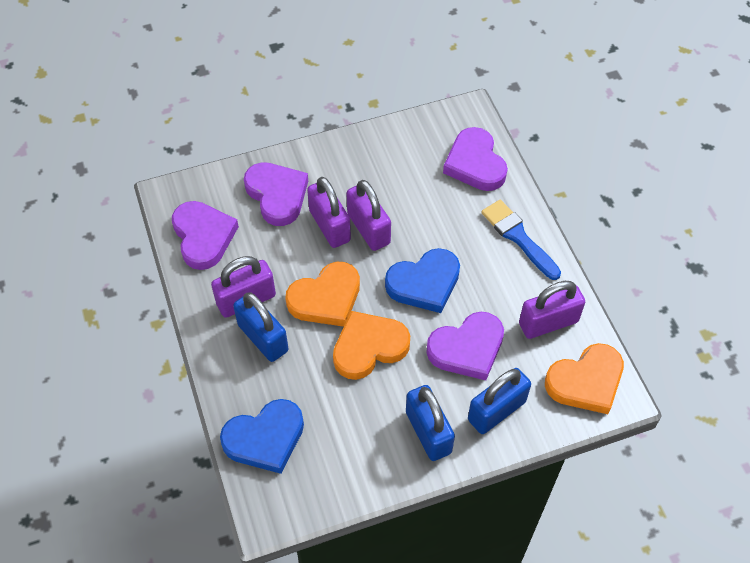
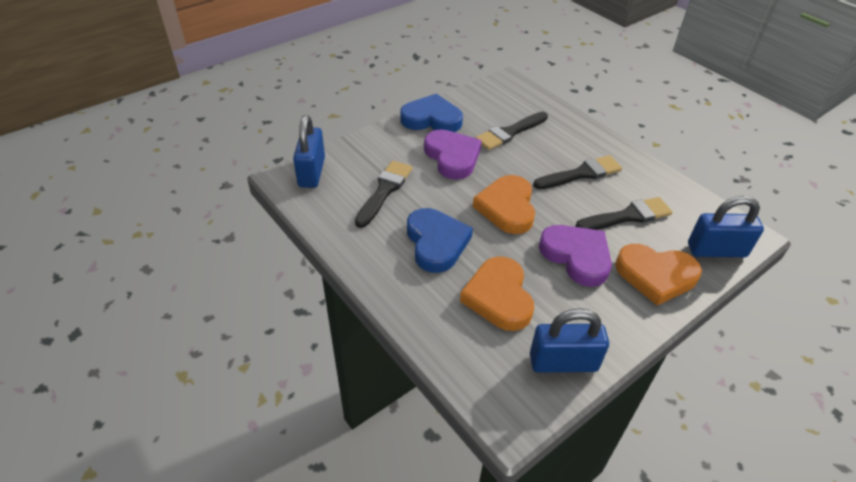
black brush: none = 0 -> [355,161,412,228] [475,112,548,150] [533,155,622,189] [575,197,672,230] = 4
blue brush: [481,200,561,280] = 1 -> none = 0
purple heart: [172,201,239,270] [244,162,308,226] [426,312,504,380] [443,127,508,191] = 4 -> [424,130,482,180] [539,225,612,287] = 2
purple padlock: [211,256,276,318] [307,177,351,248] [346,180,391,251] [519,281,585,339] = 4 -> none = 0

